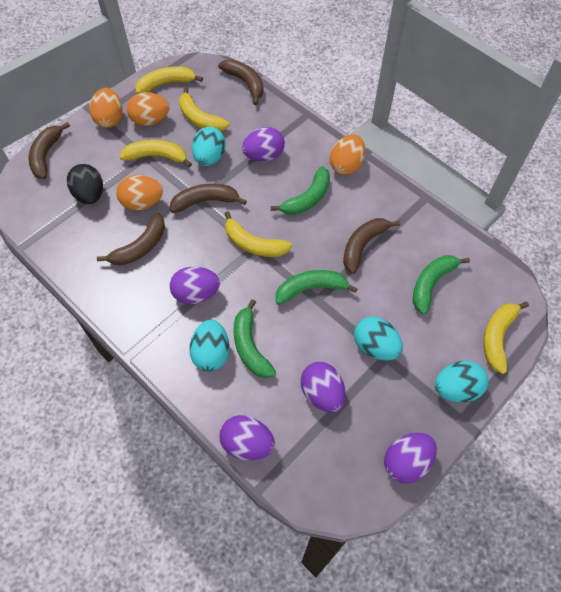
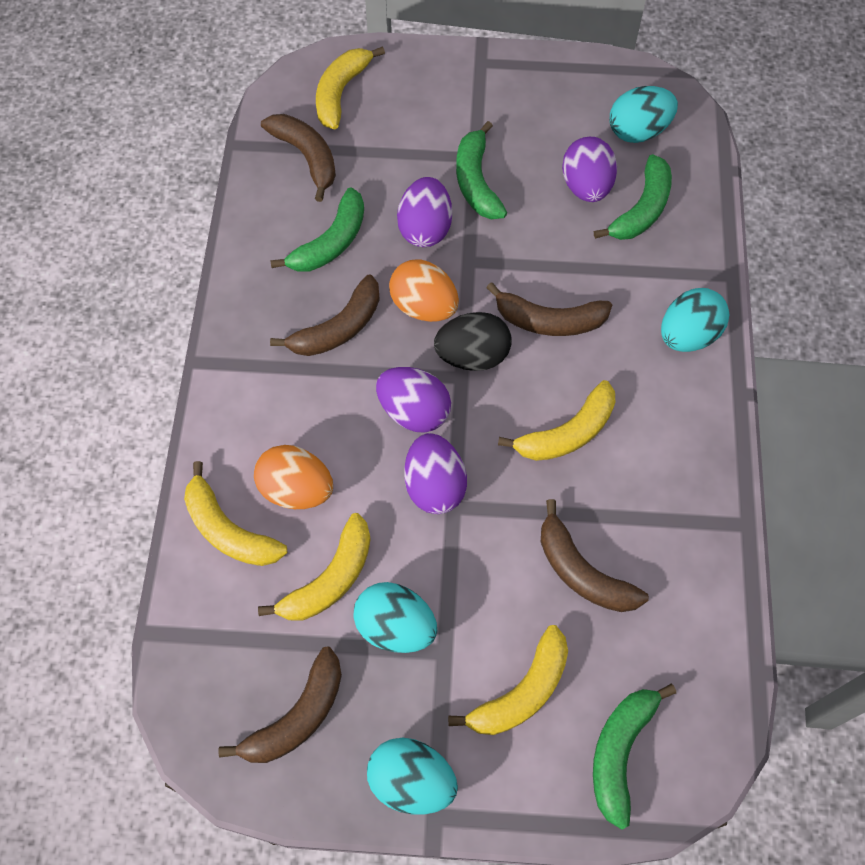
orange egg: [89,88,123,128] [116,175,163,210] [126,92,169,126] [330,134,365,175] = 4 -> [254,445,333,509] [389,259,459,322] = 2
purple egg: [170,266,220,304] [220,415,275,460] [242,127,285,162] [301,362,345,413] [384,433,437,484] = 5 -> [376,367,451,433] [397,177,452,247] [404,433,467,514] [562,137,617,202] = 4

